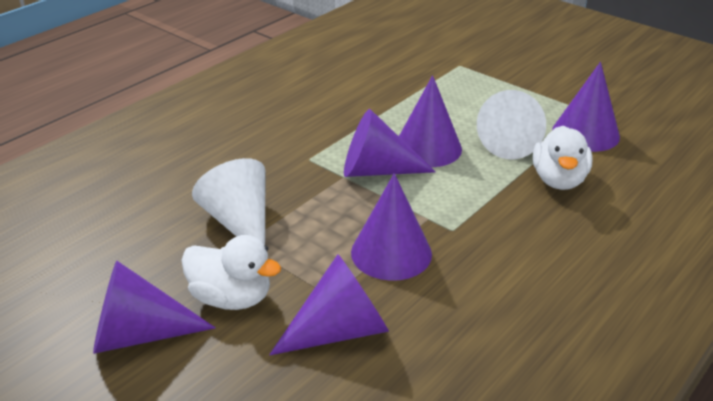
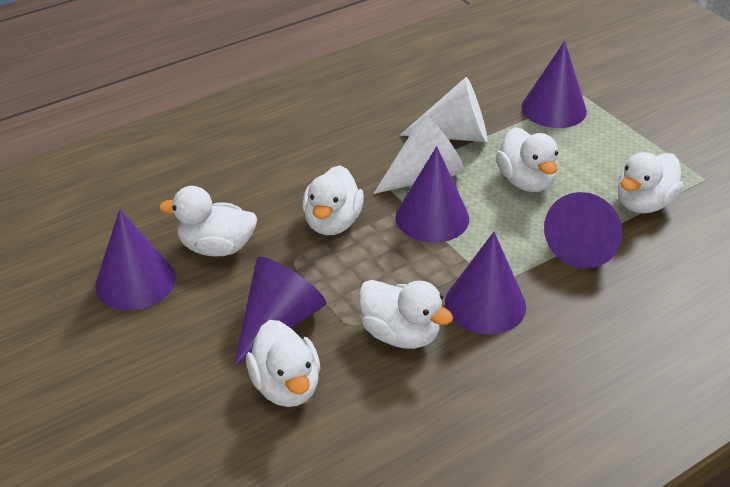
white duck: [181,235,281,310] [533,126,592,190] = 2 -> [159,186,257,257] [246,320,320,407] [302,165,364,235] [359,280,453,349] [496,127,558,192] [618,152,684,213] = 6

